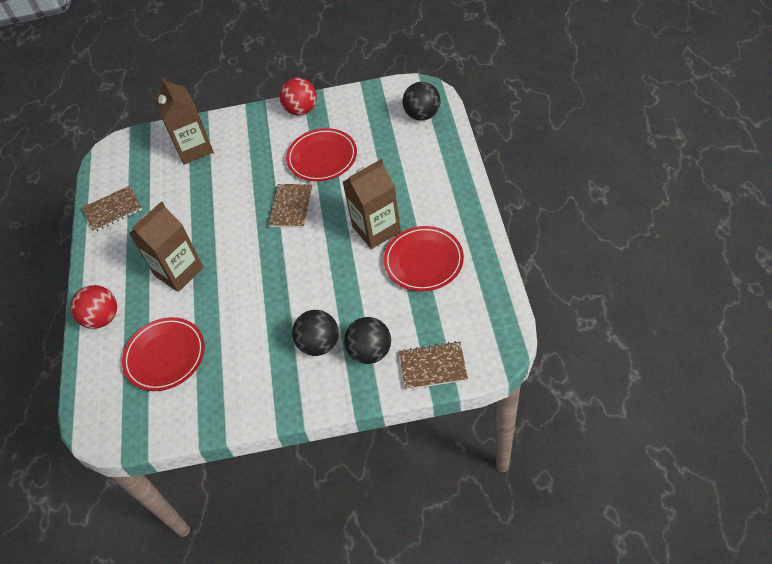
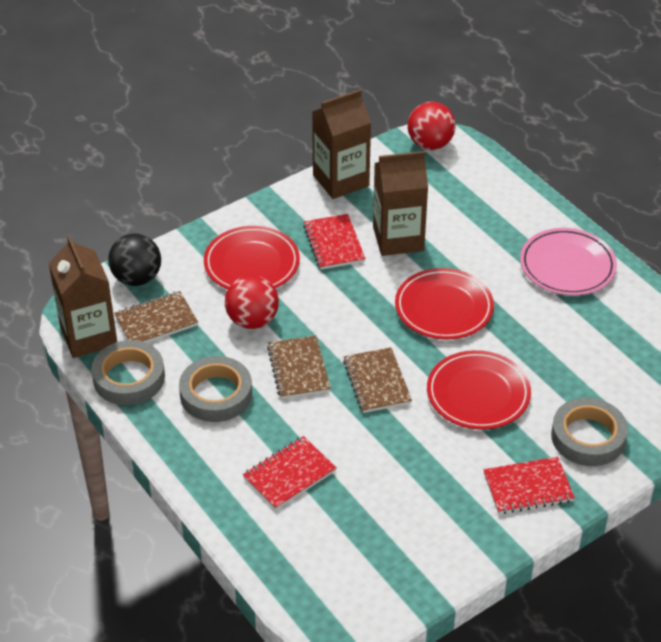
black ball: [292,310,339,356] [344,317,391,364] [403,82,440,121] = 3 -> [108,234,161,286] = 1
grey tape: none = 0 -> [91,340,165,405] [179,356,252,422] [551,398,628,466] = 3
pink plate: none = 0 -> [520,228,617,296] = 1
red notebook: none = 0 -> [243,436,337,510] [303,214,366,270] [484,457,575,514] = 3

